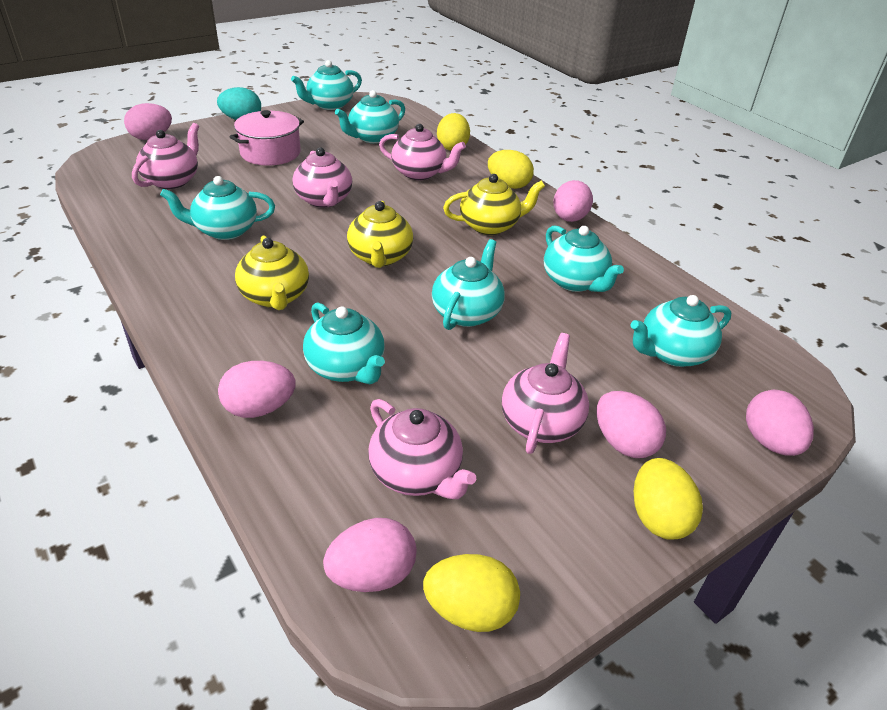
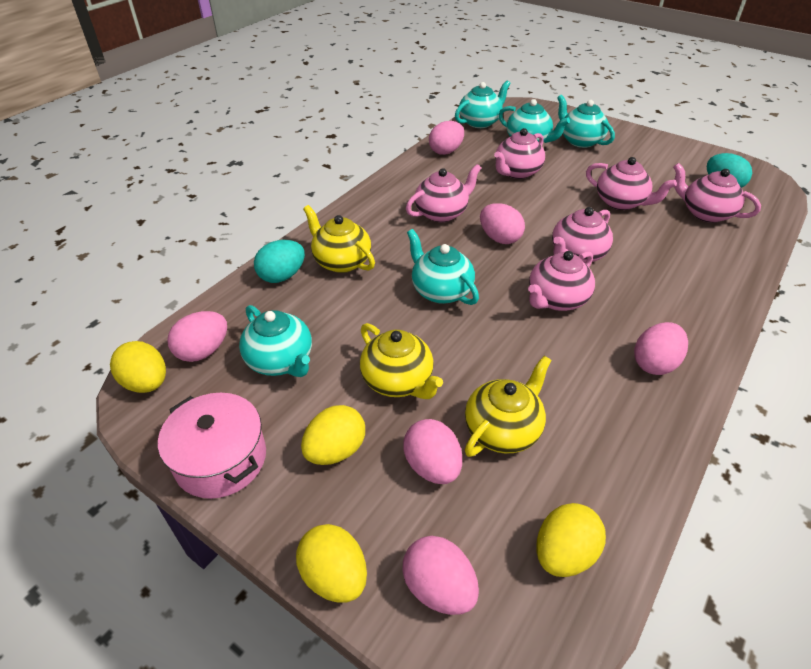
pink teapot: [132,123,199,189] [292,148,352,208] [368,399,476,499] [379,124,466,180] [502,333,589,454] = 5 -> [406,164,481,222] [494,128,545,179] [528,251,595,311] [552,207,613,263] [586,157,677,210] [673,163,761,223] = 6
turquoise egg: [217,87,261,120] = 1 -> [254,240,305,283] [707,153,752,188] = 2
turquoise teapot: [160,176,275,240] [291,60,362,110] [303,302,385,384] [335,90,405,143] [432,239,505,330] [544,226,624,292] [631,295,731,367] = 7 -> [239,305,312,377] [407,229,479,305] [455,80,511,128] [499,99,570,143] [557,95,615,148] = 5

